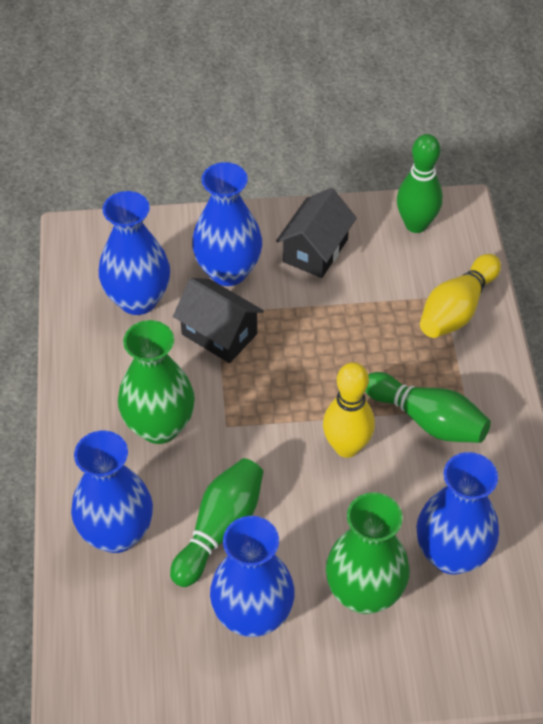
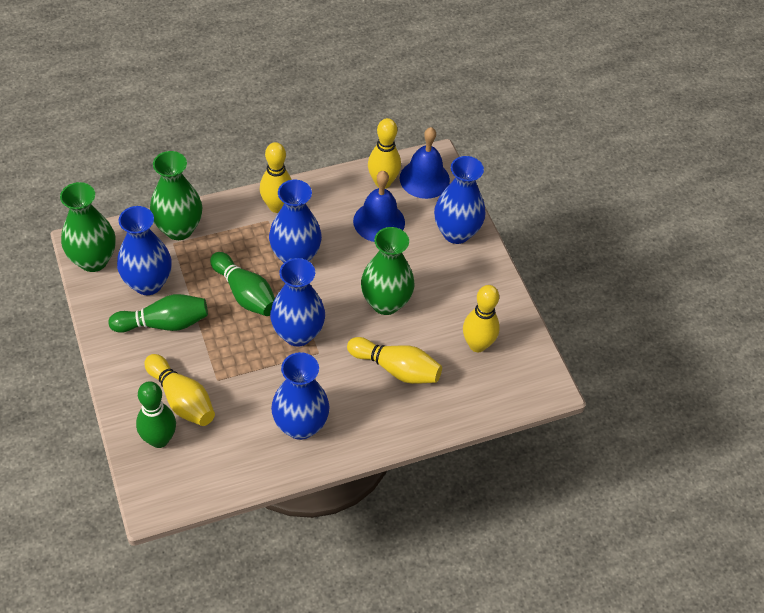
black house: [173,278,264,363] [276,188,357,278] = 2 -> none = 0
blue bell: none = 0 -> [353,171,405,242] [400,127,450,199] = 2
green vase: [118,320,195,444] [326,492,410,614] = 2 -> [60,182,116,272] [150,151,202,240] [361,227,415,315] = 3
yellow bowling pin: [323,362,375,458] [420,254,501,338] = 2 -> [145,354,215,426] [260,142,292,213] [347,337,442,384] [368,118,401,189] [463,285,500,352] = 5

